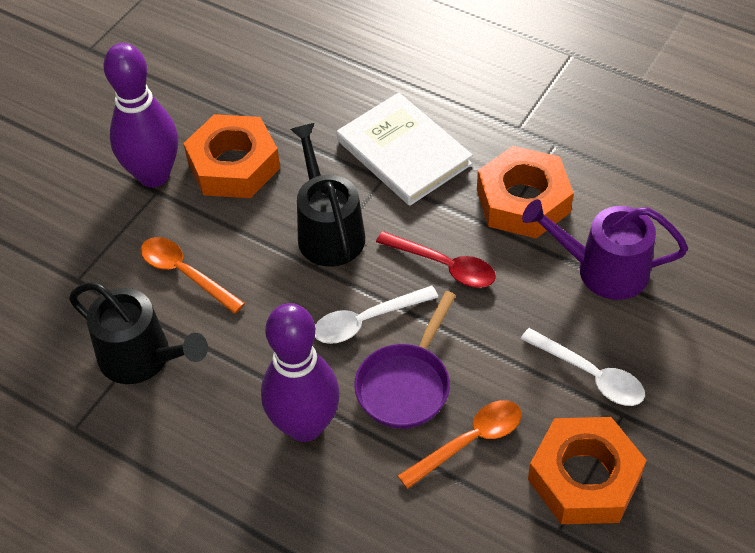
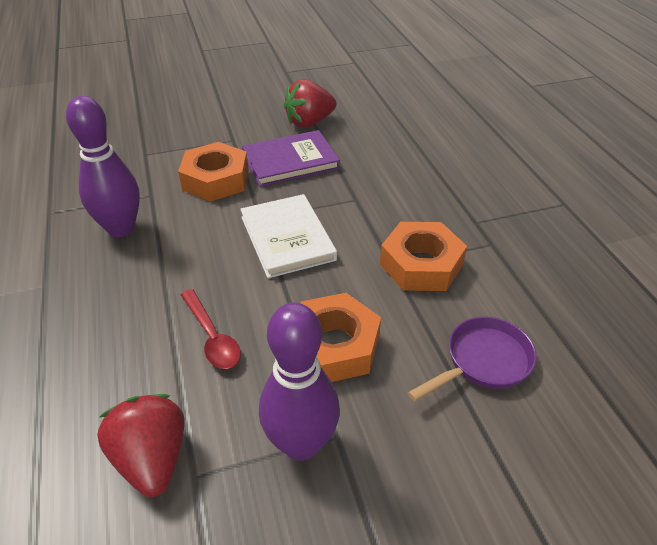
black watering can: [69,282,208,384] [290,123,365,266] = 2 -> none = 0
orange spoon: [140,237,245,314] [398,400,522,489] = 2 -> none = 0
purple book: none = 0 -> [242,130,340,187] = 1
purple watering can: [522,199,688,300] = 1 -> none = 0
red strawberry: none = 0 -> [97,394,185,497] [284,79,337,128] = 2
white spoon: [315,286,438,344] [521,328,645,406] = 2 -> none = 0

